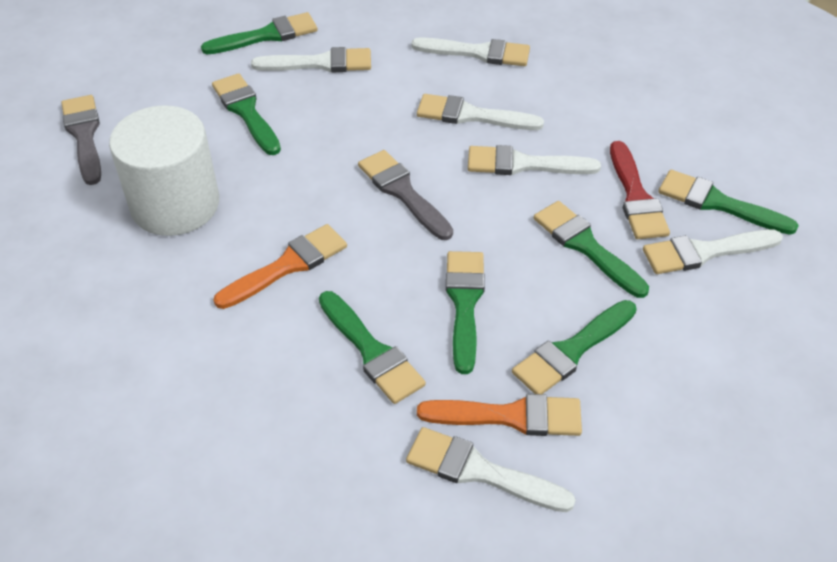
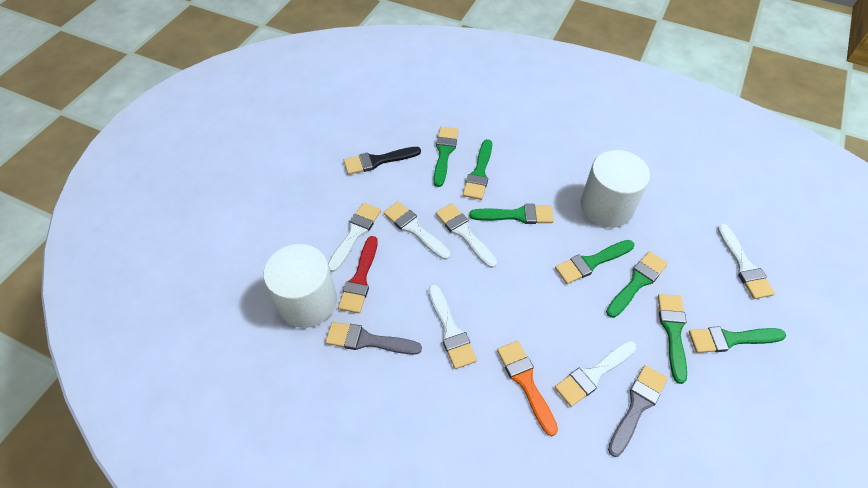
black brush: none = 0 -> [344,147,421,175] = 1
orange brush: [214,224,347,309] [417,394,582,436] = 2 -> [497,341,558,436] = 1
white cylinder: [109,105,219,236] = 1 -> [263,244,337,328] [580,150,650,228] = 2

